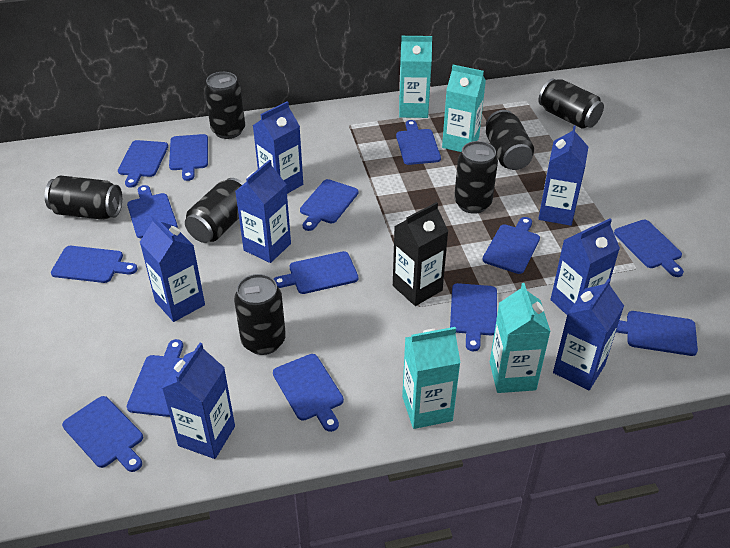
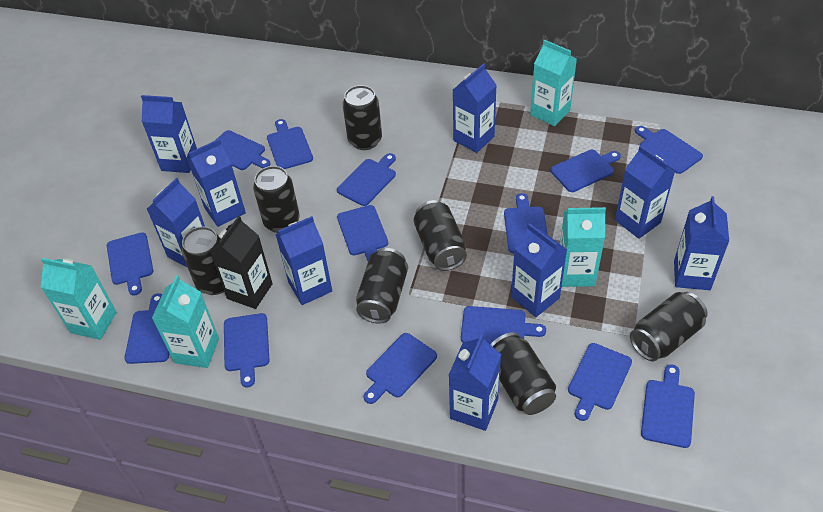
blue carton: [140,215,205,322] [162,343,235,459] [235,160,291,263] [253,101,303,194] [538,126,588,226] [550,218,620,315] [553,278,624,390] = 7 -> [141,95,197,173] [147,178,205,268] [187,139,246,227] [276,216,332,305] [449,334,501,431] [453,63,497,153] [511,223,567,317] [615,146,675,239] [674,196,729,290] = 9

